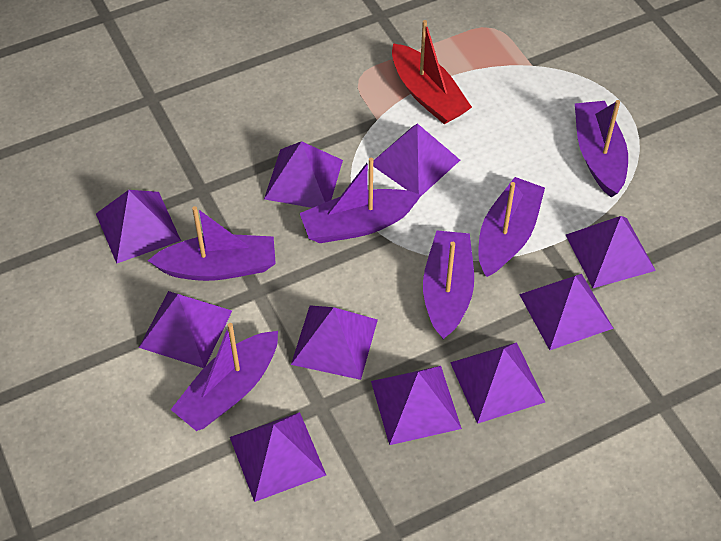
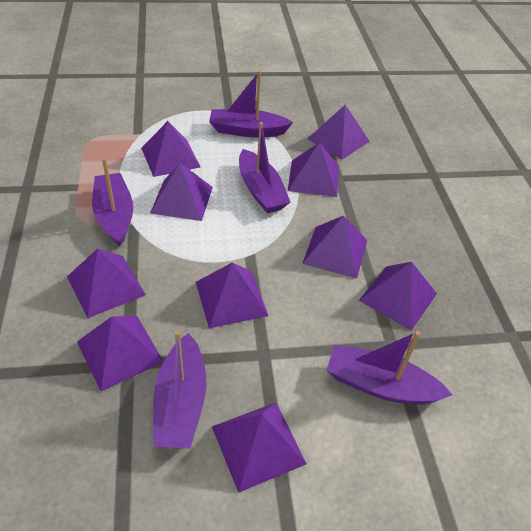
purple boat: [148,206,276,281] [171,323,278,431] [300,158,421,243] [423,230,474,340] [478,177,545,277] [575,100,628,197] = 6 -> [92,158,133,246] [153,331,206,449] [209,71,293,137] [239,122,291,213] [327,331,452,404] = 5
red boat: [392,20,472,124] = 1 -> none = 0

